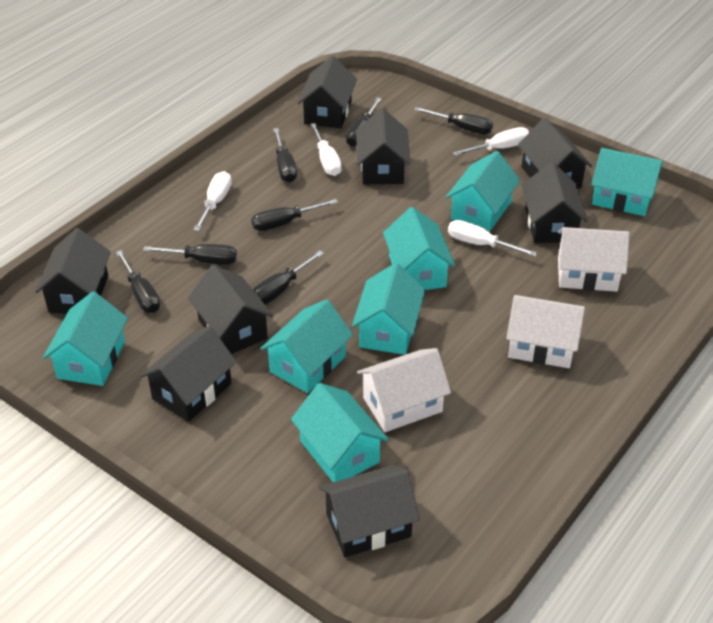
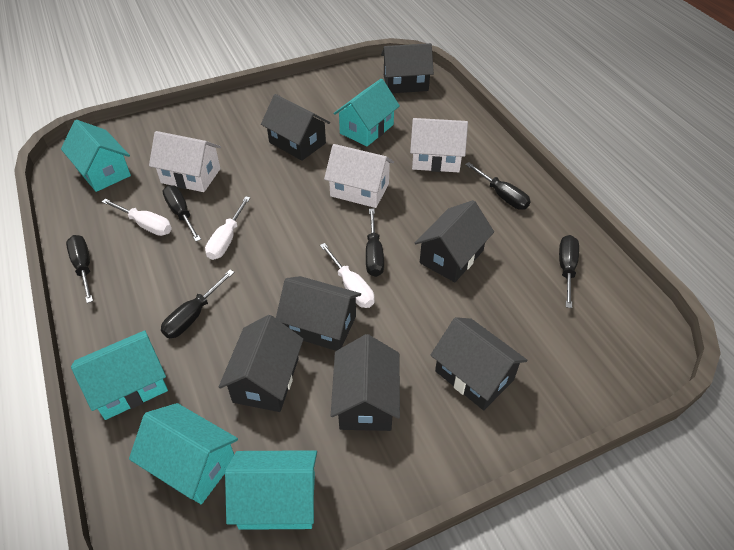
black house: [35,228,111,314] [140,326,237,422] [188,265,273,354] [297,56,357,128] [319,465,420,557] [356,108,410,184] [518,118,592,189] [522,162,587,243] = 8 -> [219,315,304,412] [261,94,330,161] [276,276,361,351] [331,334,400,431] [381,43,434,93] [415,200,494,282] [430,317,528,410] = 7
black screwdriver: [116,250,160,313] [143,244,237,265] [251,199,338,231] [253,250,324,305] [273,128,297,182] [346,97,382,147] [414,107,493,134] = 7 -> [66,235,93,303] [161,270,235,338] [163,185,201,241] [366,209,384,277] [465,162,530,210] [559,235,579,308] = 6
turquoise house: [43,291,128,386] [260,299,353,393] [291,383,389,482] [352,263,425,355] [383,207,455,290] [446,151,520,232] [591,148,662,216] = 7 -> [61,120,131,192] [71,330,168,420] [129,403,238,504] [225,450,317,530] [333,79,400,146] = 5
white screwdriver: [193,171,232,231] [310,123,342,176] [448,220,537,256] [453,127,529,156] = 4 -> [102,199,172,236] [205,196,250,260] [320,243,375,308] = 3

